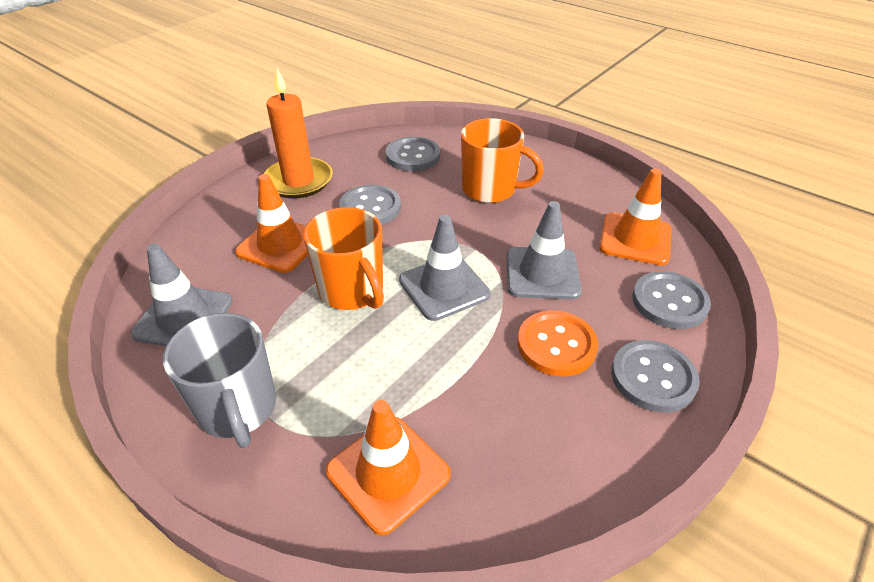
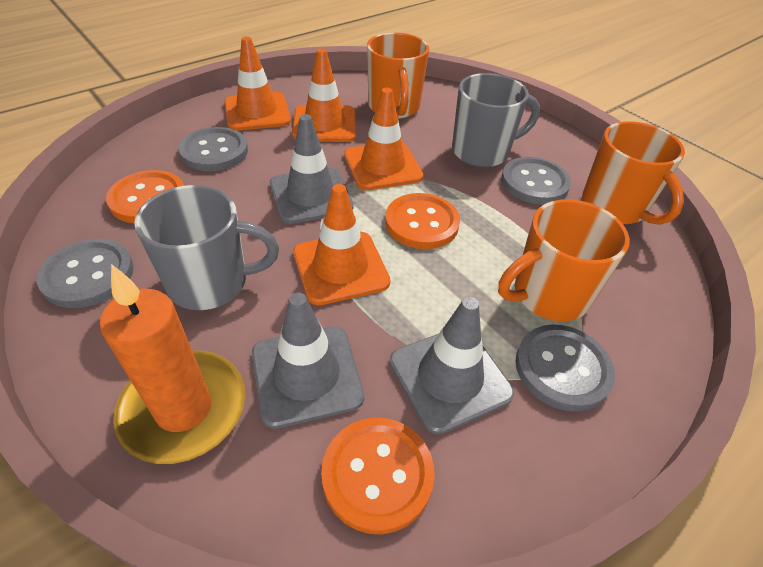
grey mug: [163,313,276,448] = 1 -> [134,185,279,310] [452,73,540,167] = 2
orange button: [517,310,598,377] = 1 -> [106,170,184,223] [321,418,435,534] [385,193,460,249] = 3
orange mug: [303,207,384,310] [461,118,544,203] = 2 -> [367,33,429,119] [498,199,630,322] [582,121,685,225] = 3
orange traffic cone: [235,174,308,273] [326,400,451,535] [599,169,671,265] = 3 -> [224,37,291,131] [292,48,356,142] [293,184,390,306] [344,88,423,190] = 4

